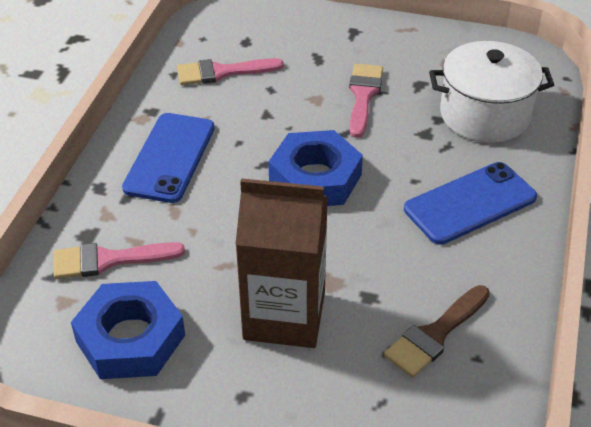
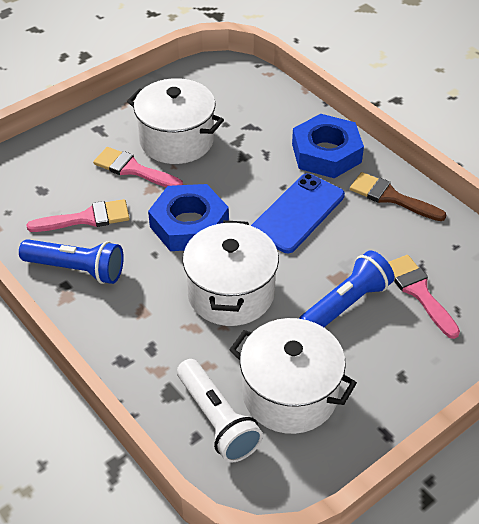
blue flashlight: none = 0 -> [19,239,124,284] [299,250,394,327] = 2
blue phone: [122,113,215,203] [404,162,537,245] = 2 -> [251,173,345,253] = 1
brown carton: [235,178,328,348] = 1 -> none = 0
white flashlight: none = 0 -> [177,359,263,463] = 1
white pot: [429,41,554,143] = 1 -> [127,78,224,164] [183,220,279,326] [229,318,357,434] = 3

